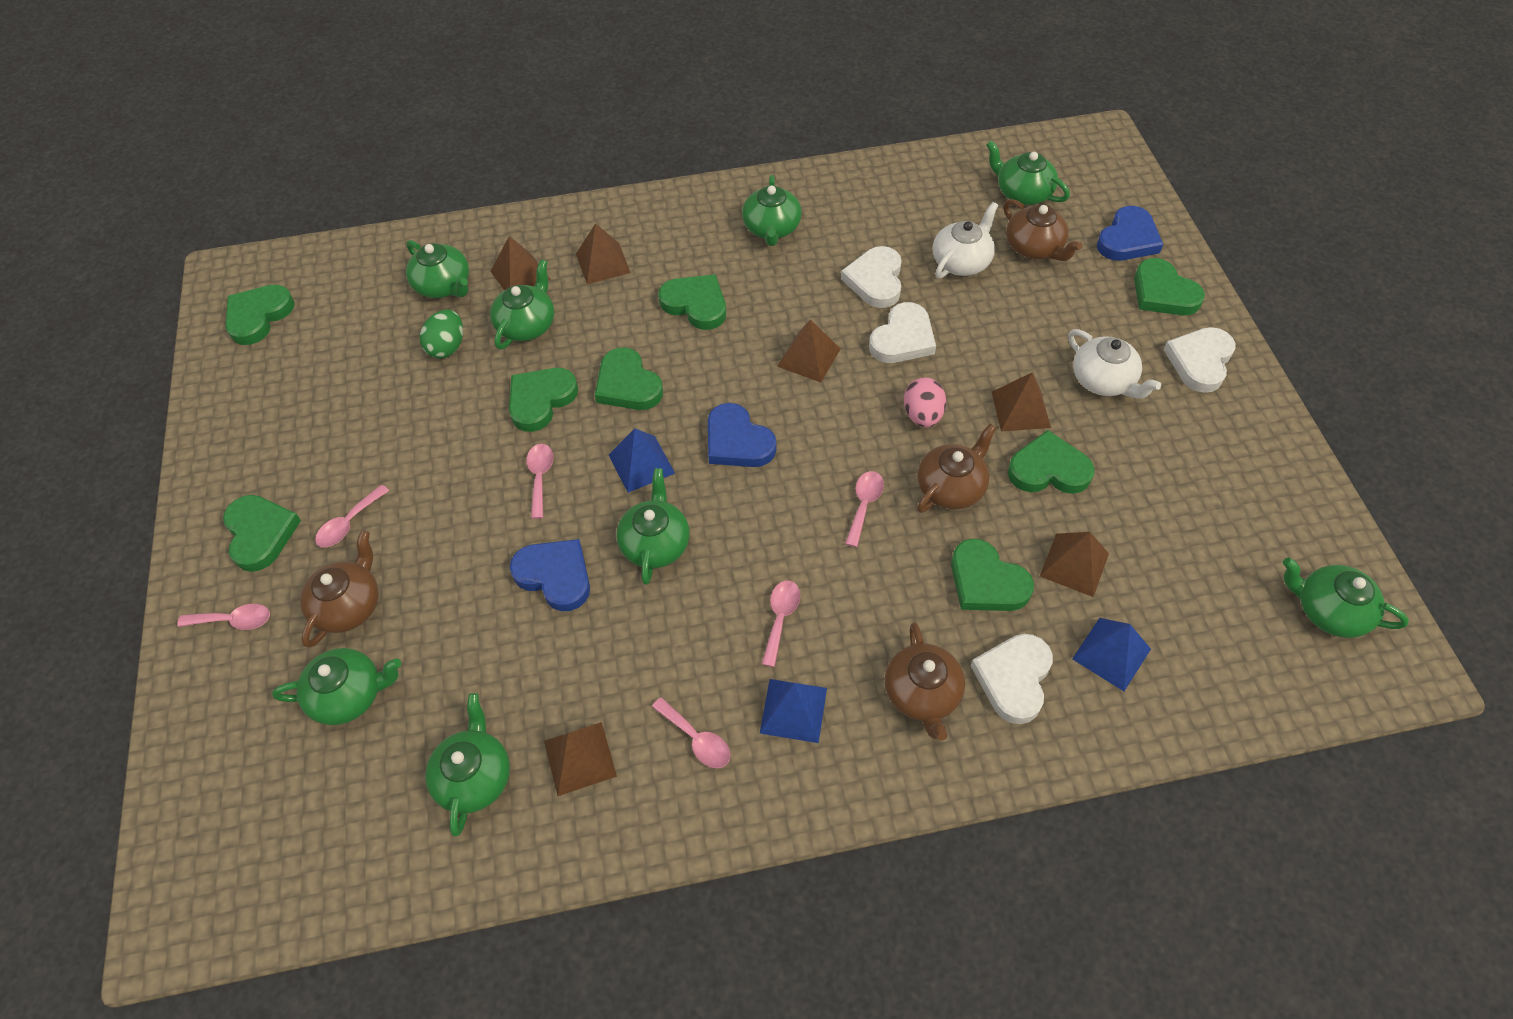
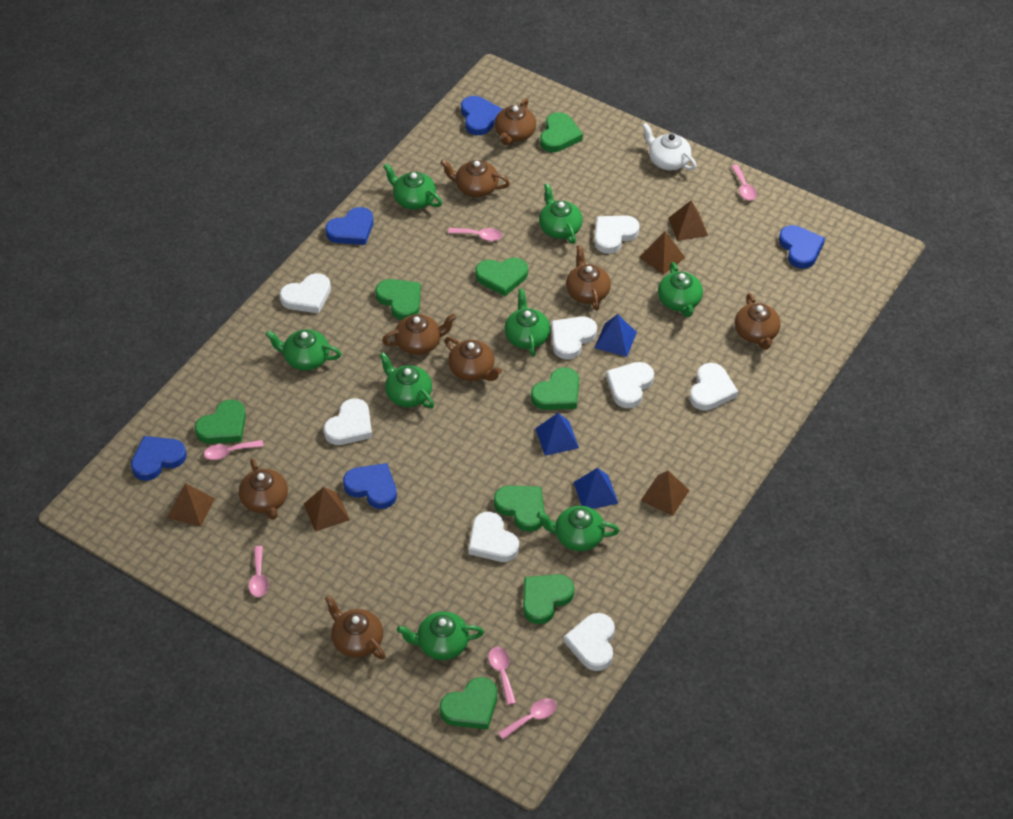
blue heart: [510,539,590,611] [708,403,776,467] [1097,206,1163,261] = 3 -> [131,436,187,481] [325,207,373,245] [343,463,397,509] [461,96,503,135] [779,225,825,269] = 5
brown pyramid: [490,236,551,290] [544,722,617,796] [576,223,631,284] [777,319,840,383] [992,372,1051,431] [1040,532,1109,597] = 6 -> [167,483,215,527] [304,487,350,532] [639,231,686,275] [641,471,690,516] [668,201,708,241] = 5
brown teapot: [300,531,378,648] [885,622,965,741] [917,424,996,513] [1003,199,1082,261] = 4 -> [239,458,288,520] [325,595,385,659] [382,314,457,355] [440,160,510,197] [445,337,502,381] [495,99,536,145] [566,245,611,311] [735,293,781,350] = 8
green egg: [420,309,463,359] = 1 -> none = 0
pink egg: [904,377,946,428] = 1 -> none = 0
white heart: [841,246,902,308] [869,302,936,363] [971,634,1053,724] [1163,327,1235,393] = 4 -> [280,273,331,313] [324,399,372,445] [468,512,519,562] [551,316,597,360] [564,613,615,671] [594,215,640,254] [606,362,654,408] [690,363,738,411] = 8
white teapot: [933,202,998,279] [1068,329,1161,399] = 2 -> [642,123,697,170] = 1

